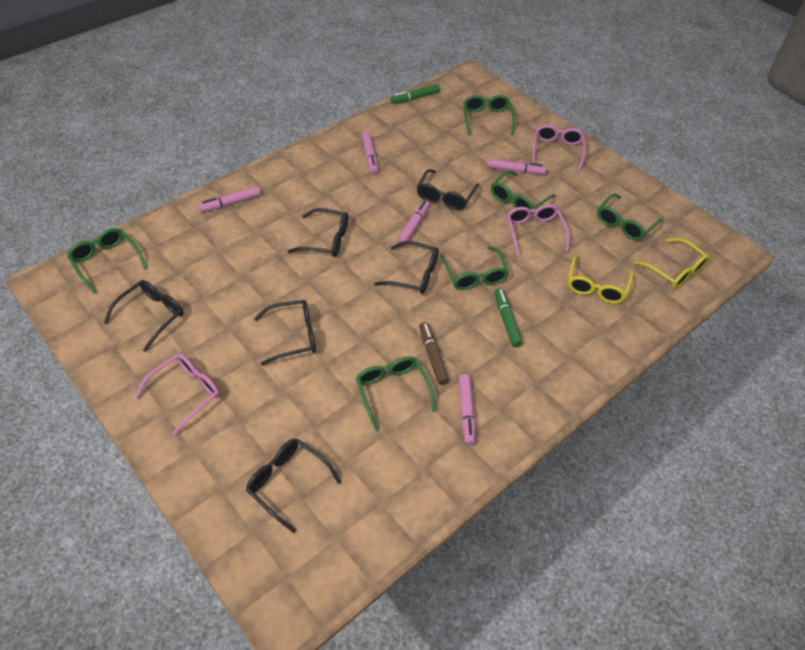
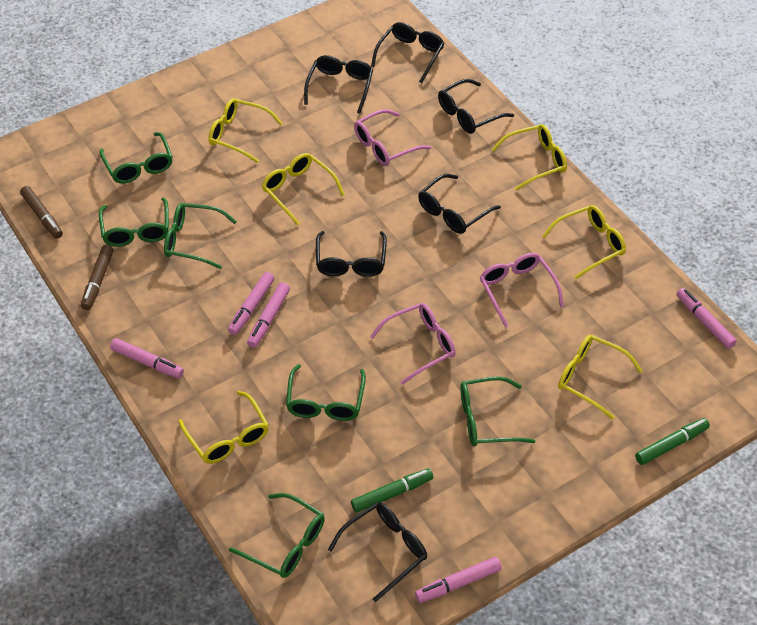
brown marker: [419,322,449,385] = 1 -> [20,186,63,239] [81,245,114,310] = 2
yellow glasses: [568,255,633,304] [633,238,710,289] = 2 -> [178,391,269,464] [208,98,283,163] [262,153,345,225] [492,124,567,191] [542,205,626,279] [558,335,642,420] = 6

